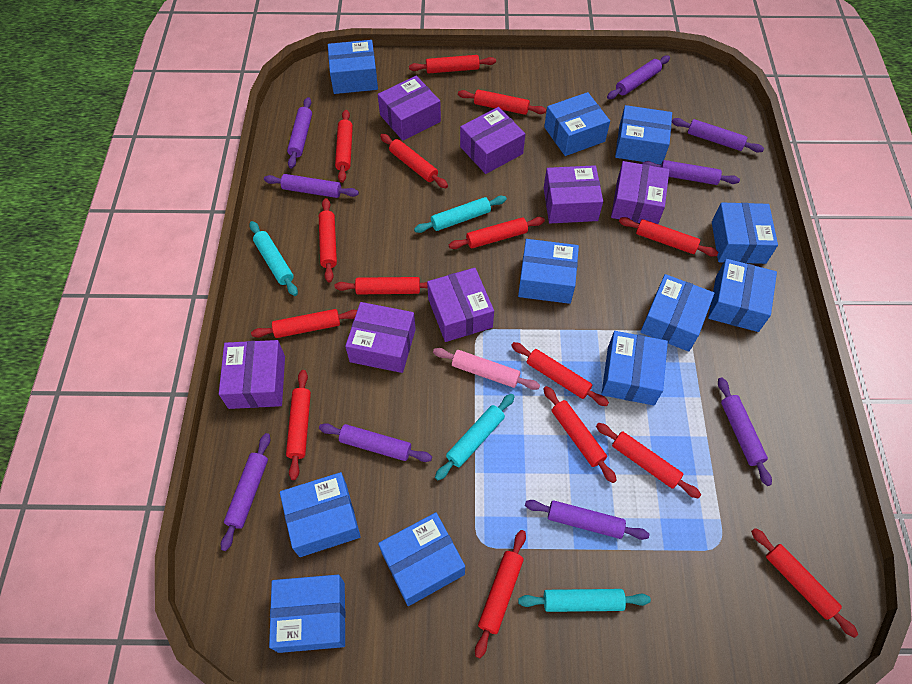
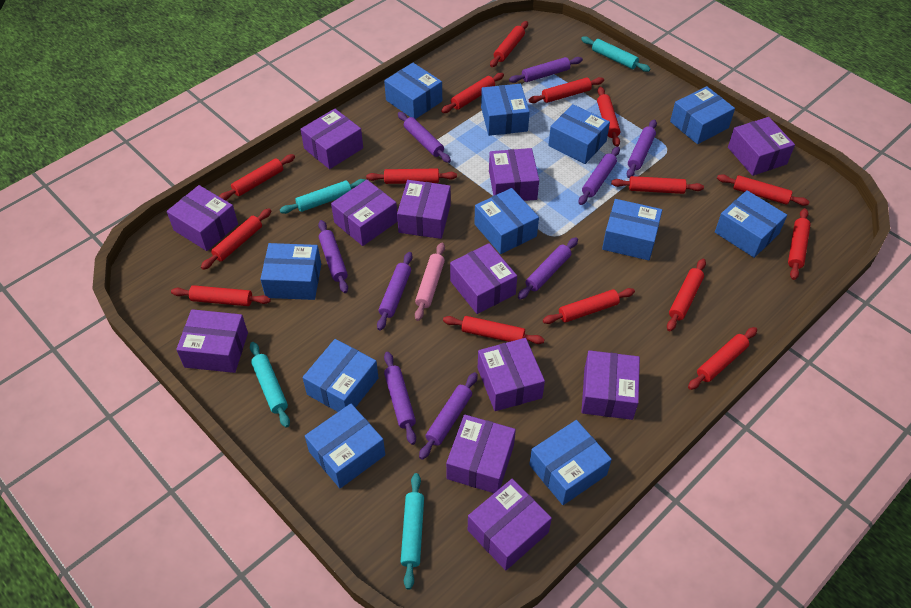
purple box: [219,340,285,409] [345,302,416,373] [378,76,441,141] [427,268,494,342] [460,107,525,174] [544,165,603,223] [611,161,669,224] = 7 -> [167,185,238,251] [176,309,248,373] [300,109,363,169] [331,180,398,246] [397,180,451,239] [446,415,516,493] [450,243,517,314] [468,479,552,571] [478,338,545,411] [489,148,539,201] [581,350,640,420] [728,117,795,176] = 12

